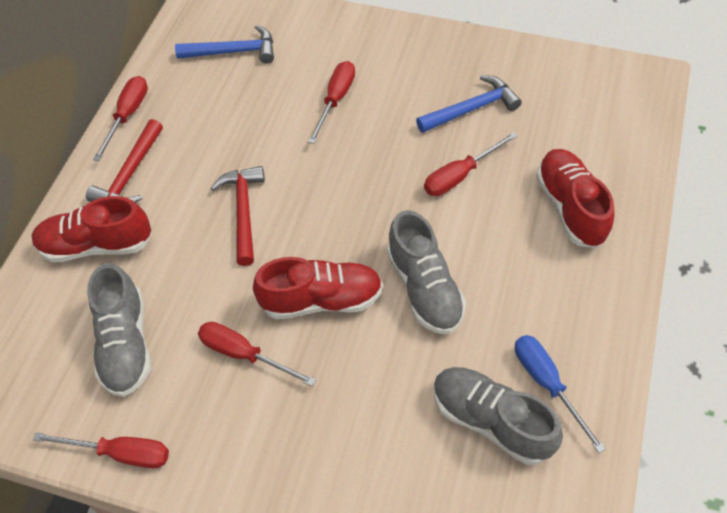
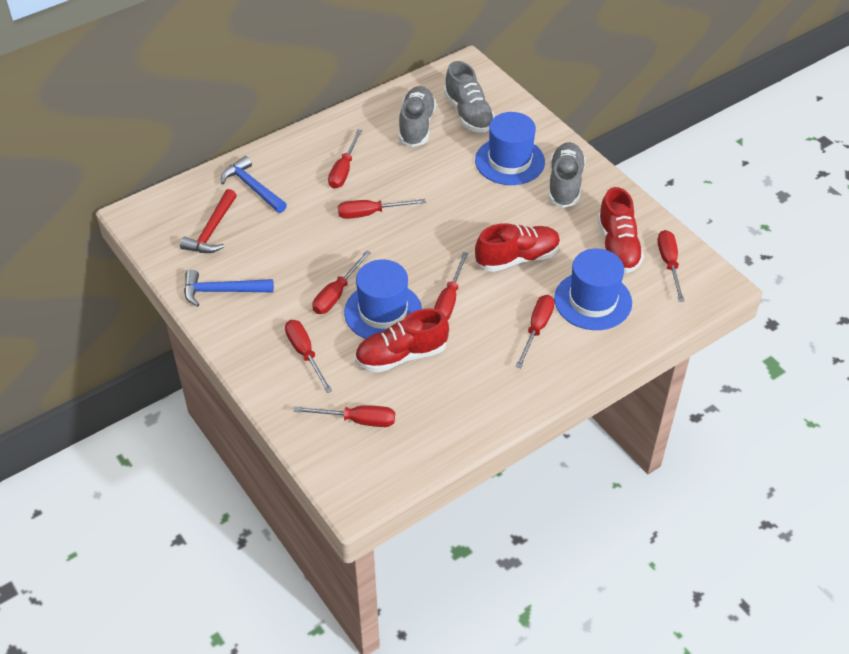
blue hat: none = 0 -> [344,260,422,339] [475,112,545,185] [554,249,632,330] = 3
blue screwdriver: [515,335,606,453] = 1 -> none = 0
red hammer: [86,119,163,203] [211,166,265,266] = 2 -> [180,189,237,253] = 1
red screwdriver: [33,432,169,468] [93,76,148,161] [198,322,316,386] [308,61,355,144] [424,132,518,196] = 5 -> [285,320,332,393] [293,406,395,427] [312,250,371,314] [328,129,363,189] [338,199,426,219] [434,252,468,320] [516,295,555,368] [658,230,684,302] = 8

